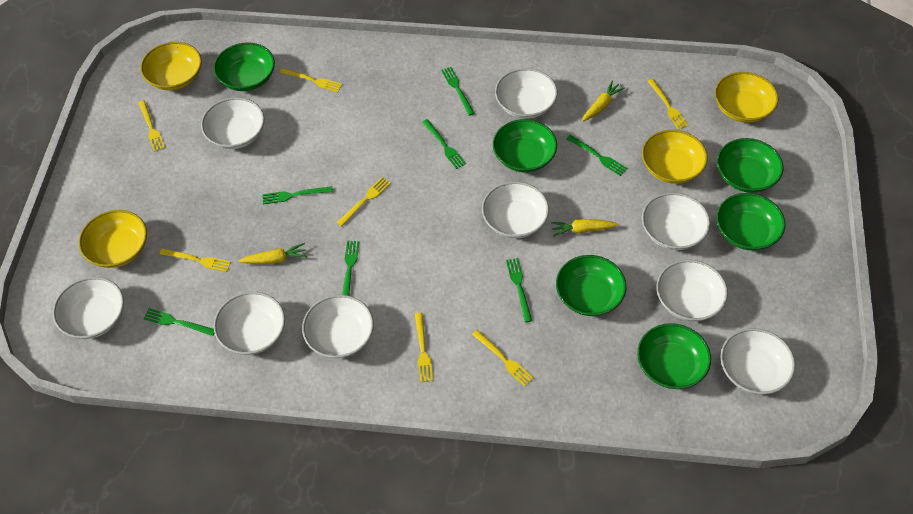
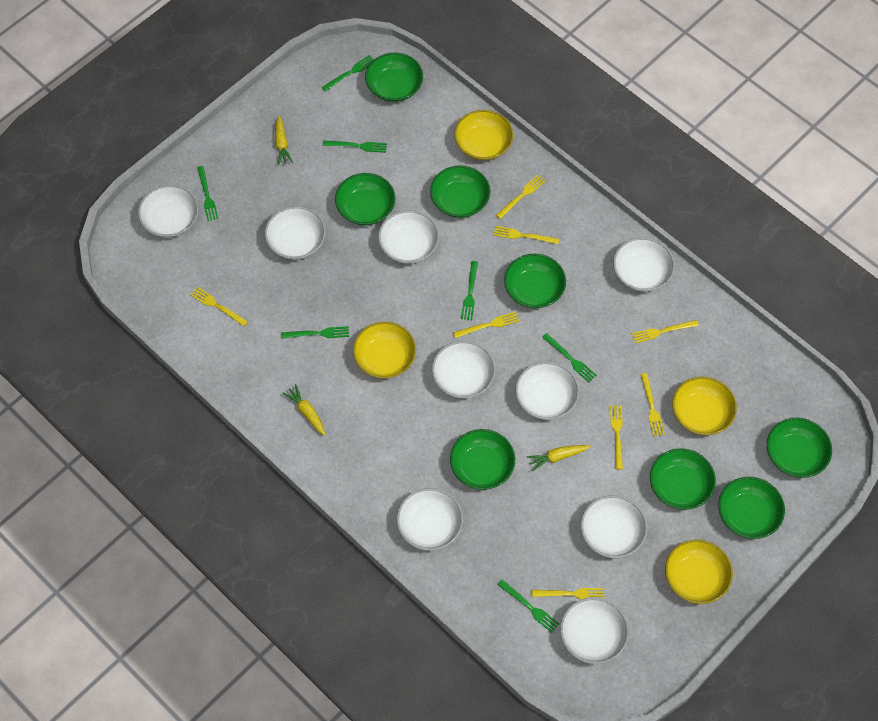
green bowl: [213,42,275,91] [493,119,557,172] [556,255,626,316] [637,323,711,389] [717,138,784,193] [717,193,785,251] = 6 -> [335,173,395,225] [365,53,423,102] [430,165,490,218] [450,429,515,490] [504,254,566,308] [650,448,716,510] [718,477,785,539] [767,418,832,478] = 8
yellow fork: [138,100,165,152] [160,248,231,272] [280,68,342,92] [337,177,391,227] [415,313,433,382] [472,330,534,387] [648,79,688,130] = 7 -> [190,287,248,327] [453,312,519,338] [493,226,559,244] [496,174,545,219] [531,588,604,600] [610,406,623,469] [632,320,699,343] [640,373,665,437] = 8

